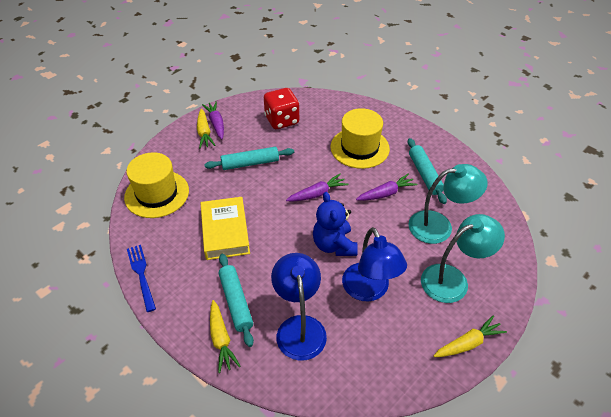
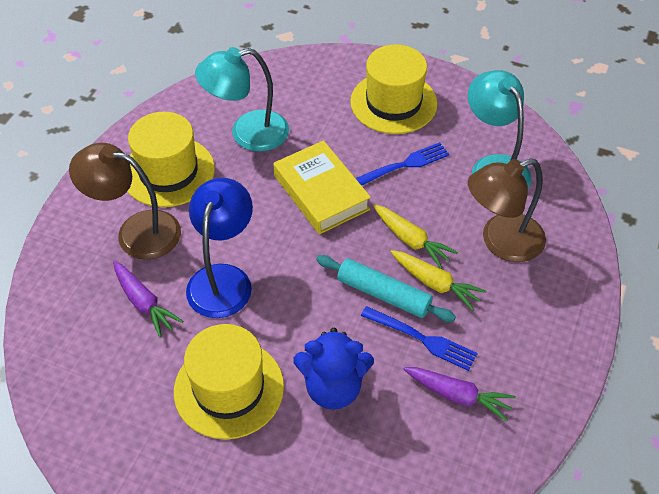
blue fork: [127,245,156,312] = 1 -> [356,142,450,186] [361,306,478,371] = 2
blue lamp: [271,253,327,361] [342,227,407,301] = 2 -> [186,178,253,318] = 1
brown lamp: none = 0 -> [69,143,181,260] [468,158,546,262] = 2
purple carrot: [202,101,224,139] [286,174,349,202] [356,174,418,201] = 3 -> [113,261,183,338] [404,367,516,422] = 2
red dice: [264,88,300,129] = 1 -> none = 0
turquoise rolling pin: [204,147,294,170] [219,254,254,347] [408,138,447,204] = 3 -> [316,255,456,322] = 1
yellow carrot: [197,109,216,148] [210,300,240,373] [433,316,507,357] = 3 -> [373,204,458,269] [391,250,486,311] = 2
yellow hat: [124,152,189,218] [330,108,390,169] = 2 -> [127,112,215,207] [174,324,284,439] [350,44,437,134] = 3

